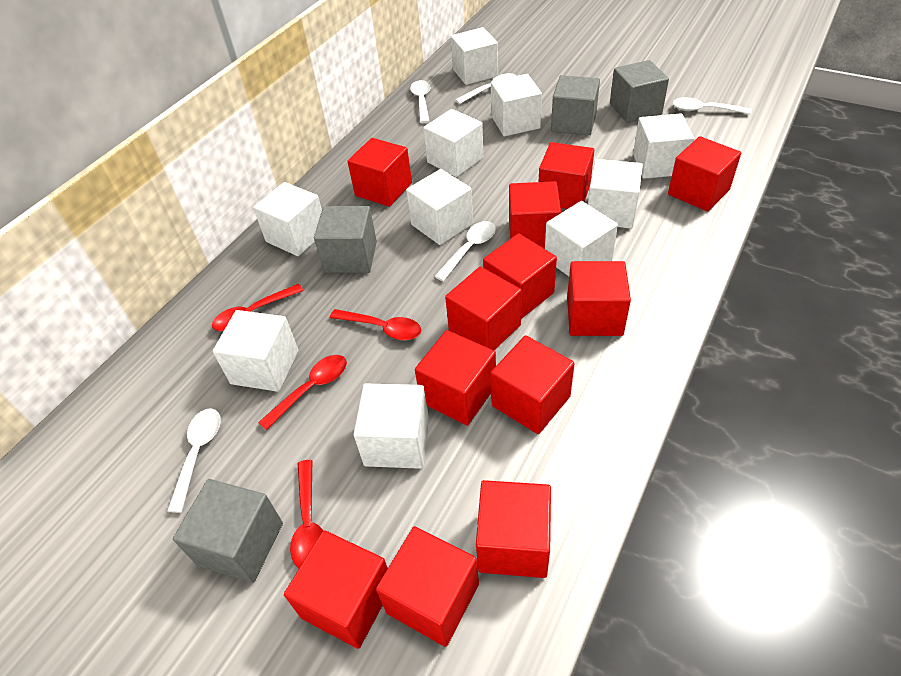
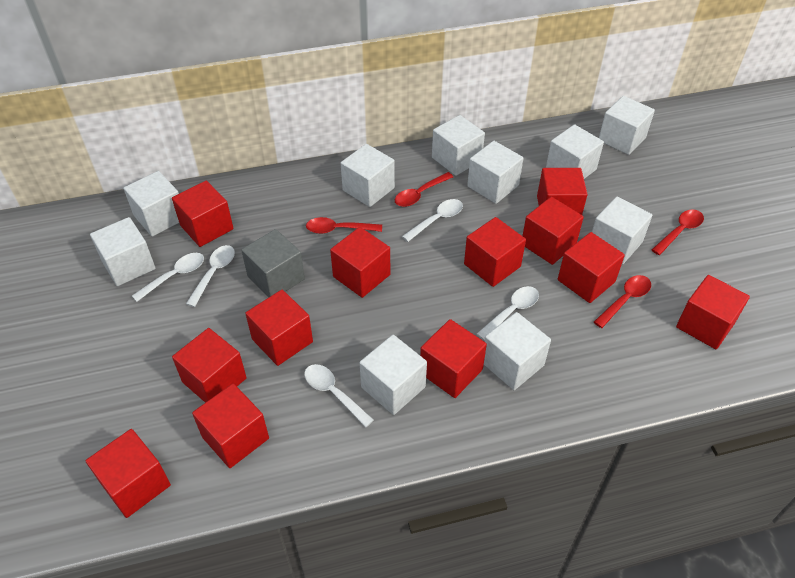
grey cube: [173,479,283,583] [314,206,377,273] [551,75,600,136] [610,60,669,123] = 4 -> [241,229,305,298] = 1

